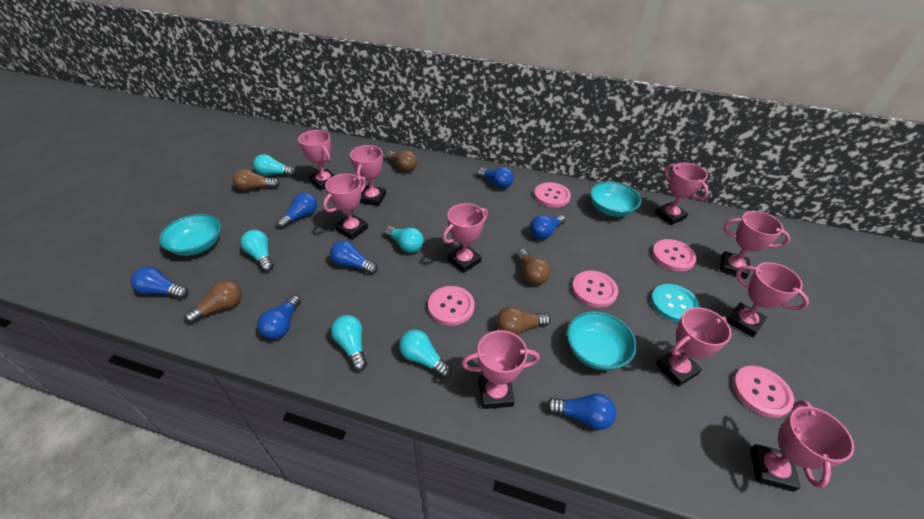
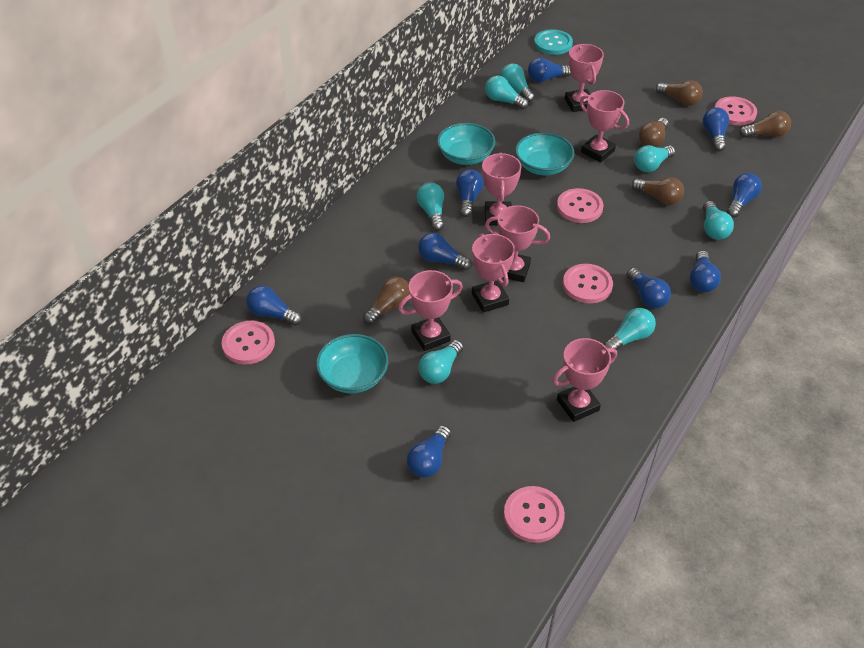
blue light bulb: [131,267,188,299] [257,295,301,340] [276,192,317,228] [330,240,378,274] [477,167,514,189] [530,214,565,239] [546,393,616,430] = 7 -> [246,286,302,326] [407,425,451,478] [418,233,472,270] [456,169,484,217] [528,58,571,82] [627,268,671,309] [690,251,721,292] [703,107,729,151] [727,173,762,218] = 9
pink trophy: [298,130,335,190] [323,174,368,240] [350,145,386,206] [442,203,488,273] [462,330,539,409] [655,163,709,225] [656,307,732,387] [720,211,790,279] [726,262,809,337] [750,400,854,492] = 10 -> [398,270,463,351] [472,234,515,313] [482,153,521,226] [485,205,550,282] [553,338,617,422] [565,44,604,112] [580,90,629,162] = 7
turquoise light bulb: [240,230,274,272] [253,154,296,177] [331,315,367,371] [384,226,424,253] [399,329,452,378] = 5 -> [416,183,444,231] [419,340,464,384] [485,75,529,109] [500,63,535,102] [604,308,656,354] [634,145,675,172] [703,201,734,240] = 7

